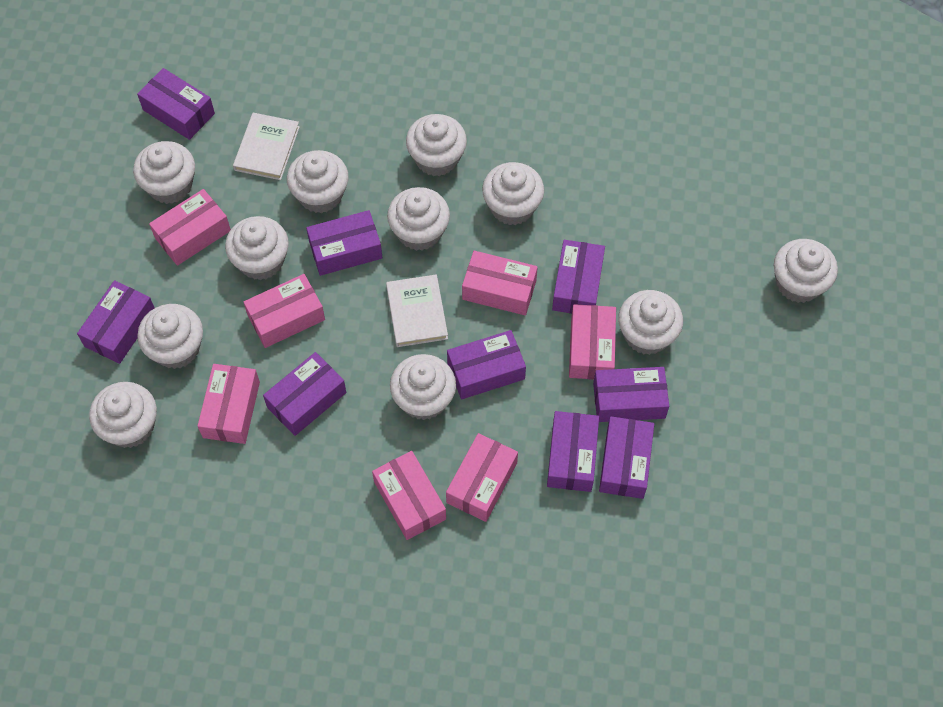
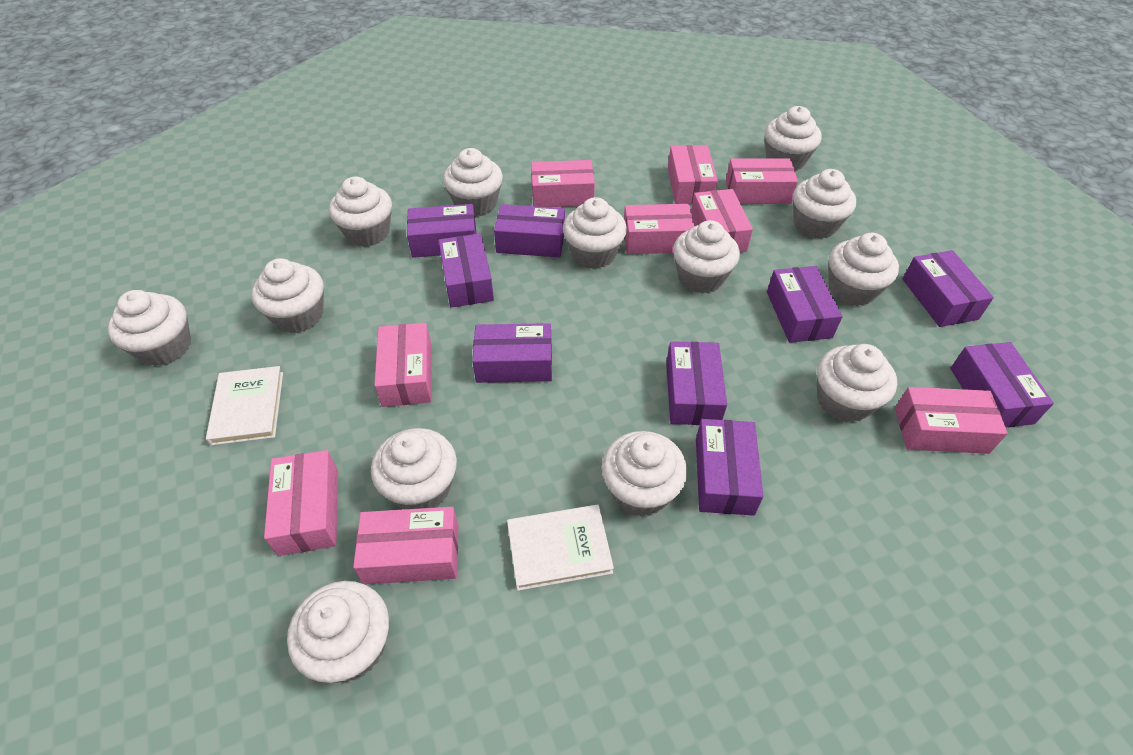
pink box: [149,189,231,266] [198,364,260,444] [244,274,325,348] [372,451,446,540] [446,433,518,522] [462,251,538,315] [569,304,616,380] = 7 -> [264,450,338,556] [353,507,459,585] [374,323,432,407] [531,160,595,207] [624,204,694,254] [668,145,718,204] [691,189,753,252] [726,158,798,204] [895,387,1008,454] = 9
white cupcake: [89,382,157,448] [133,141,195,204] [137,304,203,369] [225,216,289,280] [287,150,349,213] [387,187,450,251] [390,354,456,420] [406,114,467,176] [482,162,544,225] [618,290,683,355] [774,239,838,303] = 11 -> [108,290,191,366] [251,258,324,333] [287,581,389,683] [329,176,392,247] [371,428,457,509] [443,148,503,217] [563,197,627,269] [602,431,687,517] [673,220,740,293] [764,106,822,171] [793,169,856,239] [817,344,897,422] [829,233,899,306] = 13

